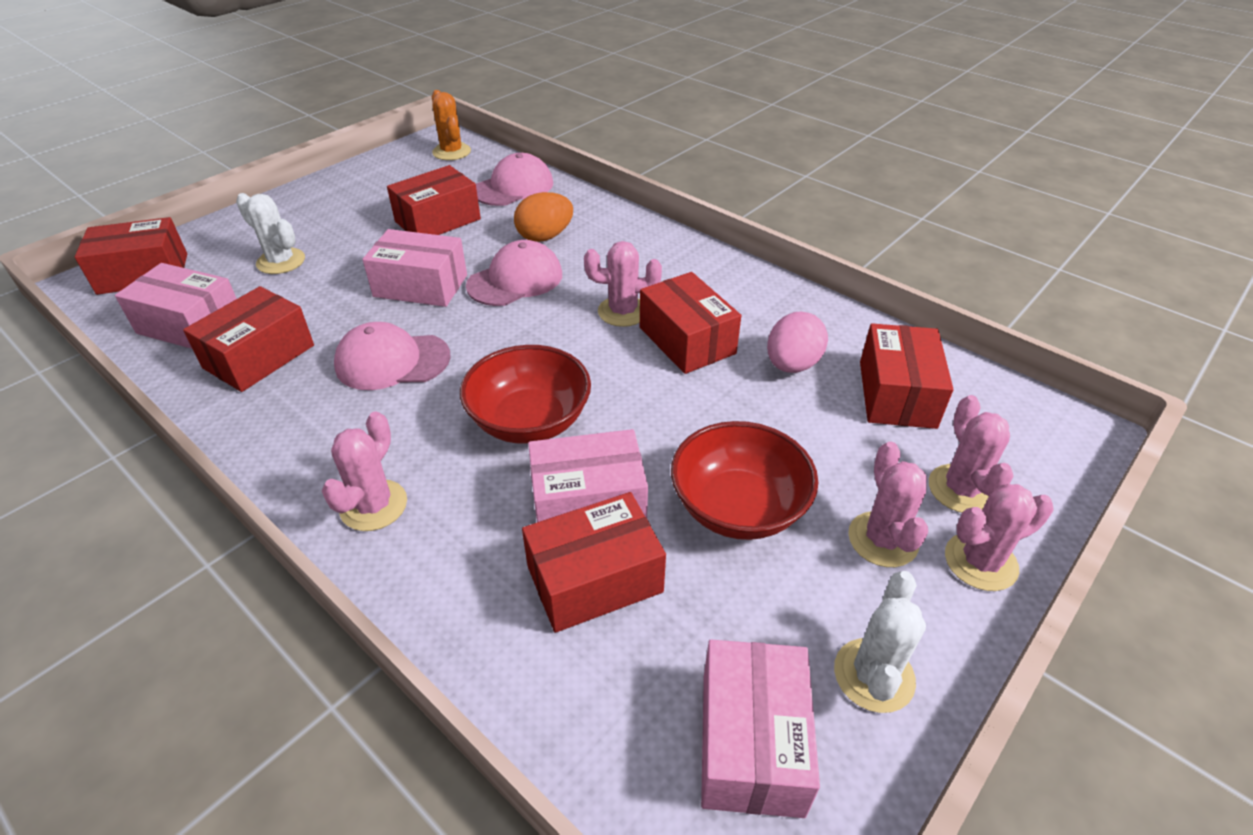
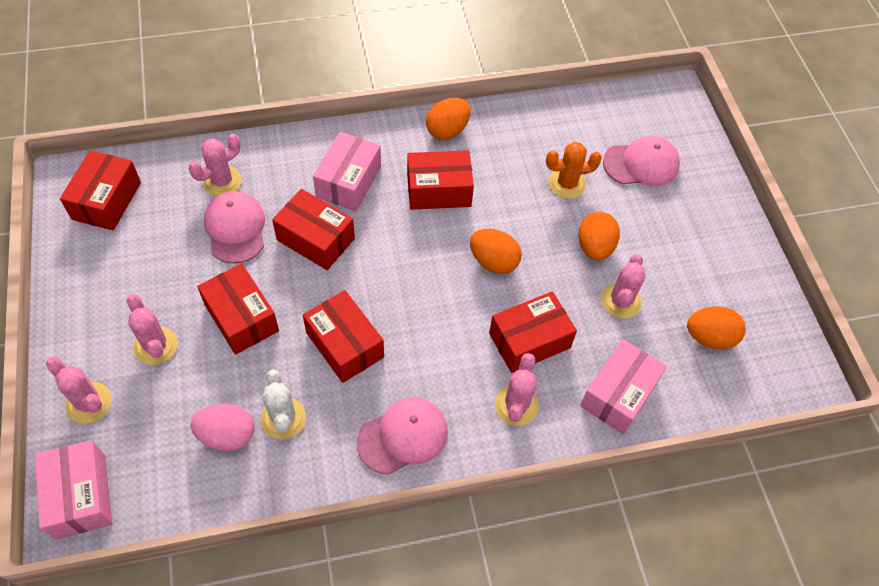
orange egg: [514,192,573,242] = 1 -> [426,98,471,140] [470,229,522,274] [579,212,620,261] [687,306,745,350] = 4
pink box: [115,263,237,349] [362,229,467,307] [528,429,648,522] [701,640,820,818] = 4 -> [35,440,112,540] [313,132,381,211] [580,339,667,434] = 3
red bowl: [460,345,591,444] [671,421,818,540] = 2 -> none = 0
white cactus: [236,193,305,274] [834,571,926,713] = 2 -> [261,370,306,439] = 1

